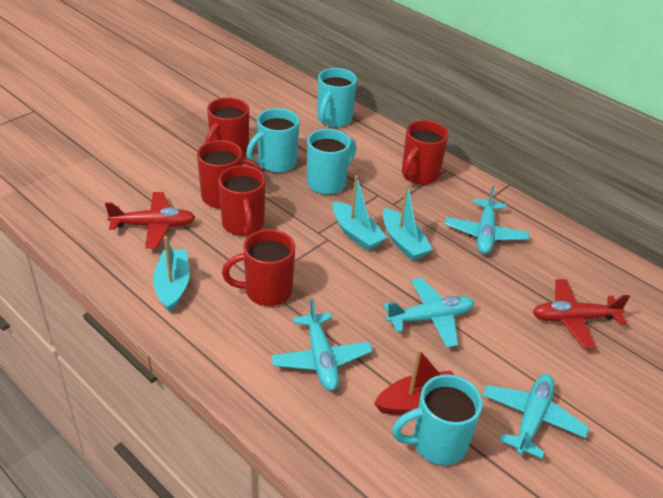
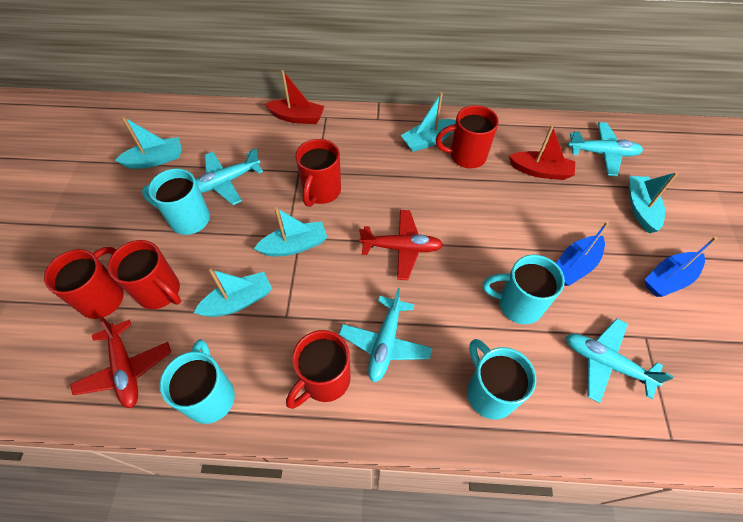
blue boat: none = 0 -> [556,221,609,286] [645,237,717,297] = 2
red boat: [374,349,454,415] = 1 -> [265,70,324,124] [509,125,575,180] = 2
turquoise boat: [153,236,190,312] [333,175,387,251] [383,184,433,260] = 3 -> [115,116,182,169] [194,269,272,317] [254,207,327,256] [401,92,456,152] [629,172,678,233] = 5

